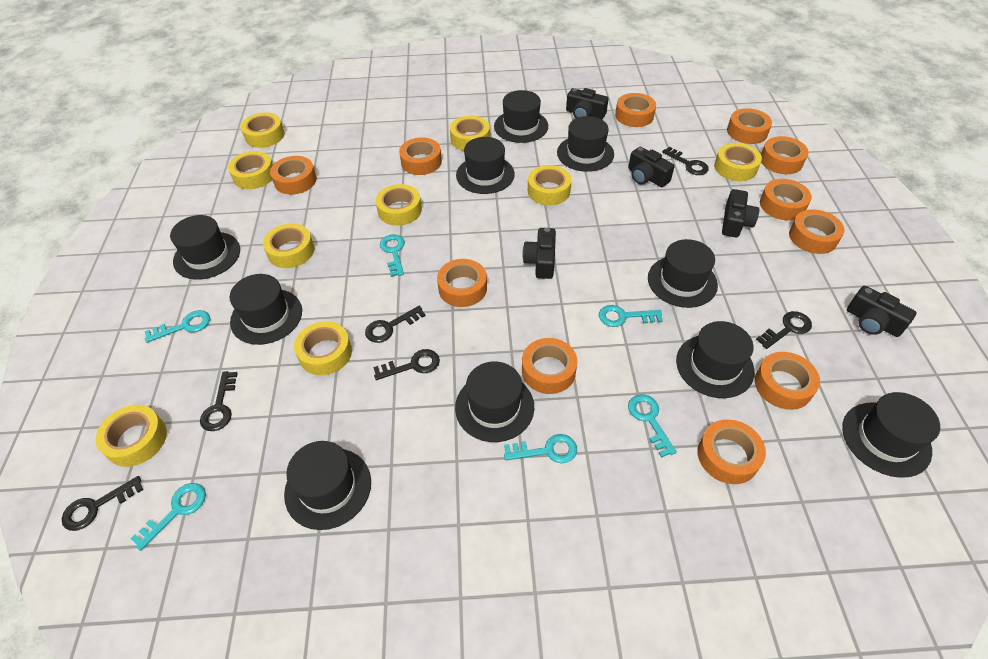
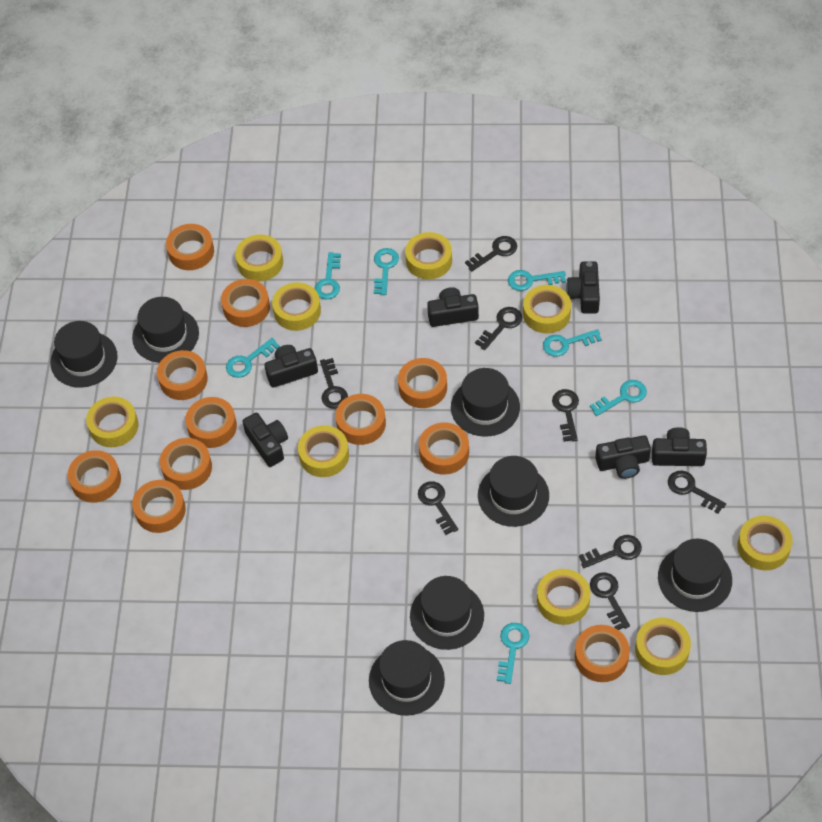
black camera: [522,228,556,279] [566,88,608,120] [628,147,675,187] [722,189,759,238] [847,286,917,337] = 5 -> [242,413,288,467] [265,345,318,388] [427,287,479,327] [566,261,600,314] [595,435,651,479] [652,427,707,466] = 6
black hat: [170,215,240,280] [230,274,302,345] [284,441,371,530] [455,361,534,442] [456,137,515,194] [494,90,548,143] [557,116,614,172] [648,239,718,308] [676,321,755,398] [842,392,940,478] = 10 -> [50,321,118,388] [132,297,199,363] [369,640,445,716] [410,576,484,650] [451,368,520,437] [478,456,549,527] [658,539,732,612] = 7
black key: [62,476,143,531] [200,371,238,431] [365,306,426,343] [373,349,440,380] [662,146,709,175] [756,311,812,349] = 6 -> [320,358,348,409] [418,481,458,535] [465,236,517,271] [475,307,522,350] [552,389,579,442] [579,535,642,568] [590,572,630,630] [668,470,726,514] = 8
turquoise key: [131,483,206,551] [145,310,210,343] [380,234,405,277] [504,434,577,463] [599,305,663,327] [628,394,677,457] = 6 -> [226,338,280,378] [315,252,341,299] [374,248,399,295] [497,623,529,684] [508,270,566,291] [543,329,602,357] [590,380,647,416] = 7

